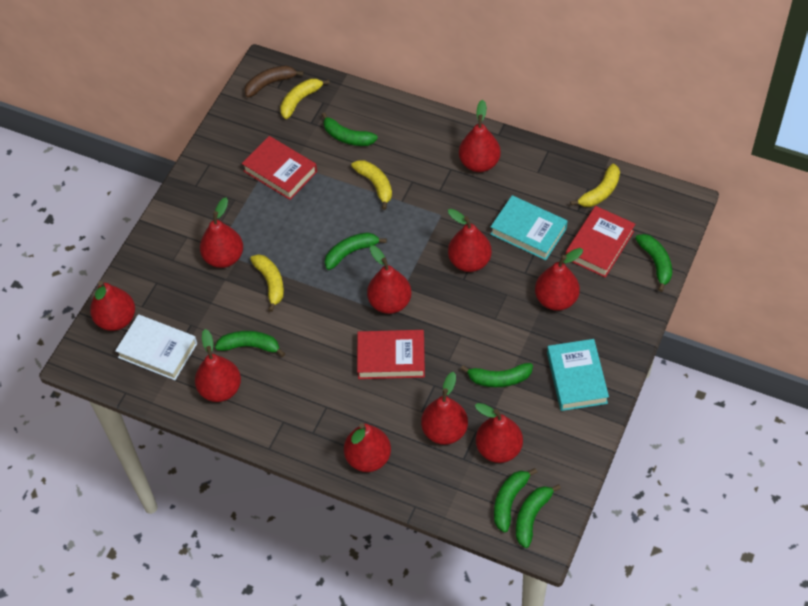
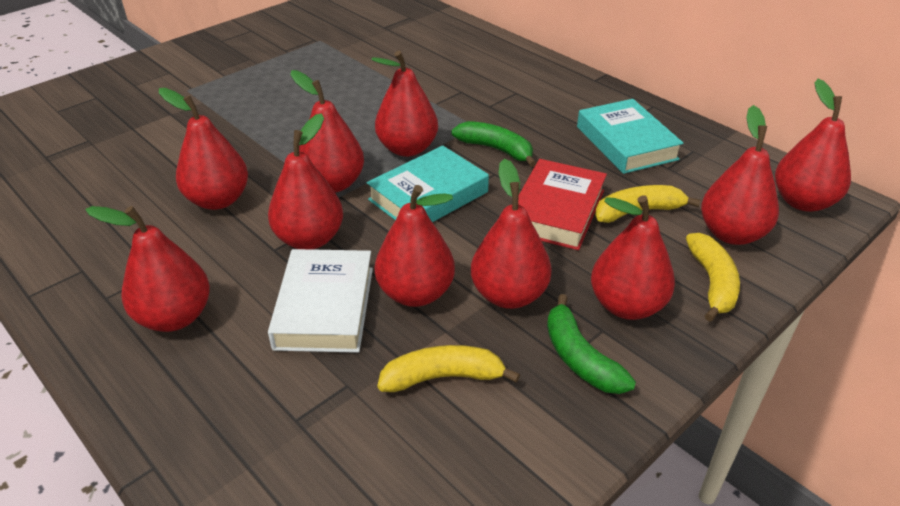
brown banana: [244,65,304,97] = 1 -> none = 0
green banana: [215,331,285,357] [322,112,378,146] [325,232,387,270] [461,363,533,387] [494,468,537,532] [516,484,561,548] [635,234,672,292] = 7 -> [451,121,536,167] [547,294,636,394] = 2
red book: [242,136,317,200] [357,330,425,379] [565,206,635,278] = 3 -> [518,159,607,250] = 1
yellow banana: [250,254,284,312] [280,79,330,119] [351,160,392,210] [570,164,620,207] = 4 -> [377,345,520,392] [595,185,701,223] [686,233,740,322] = 3

